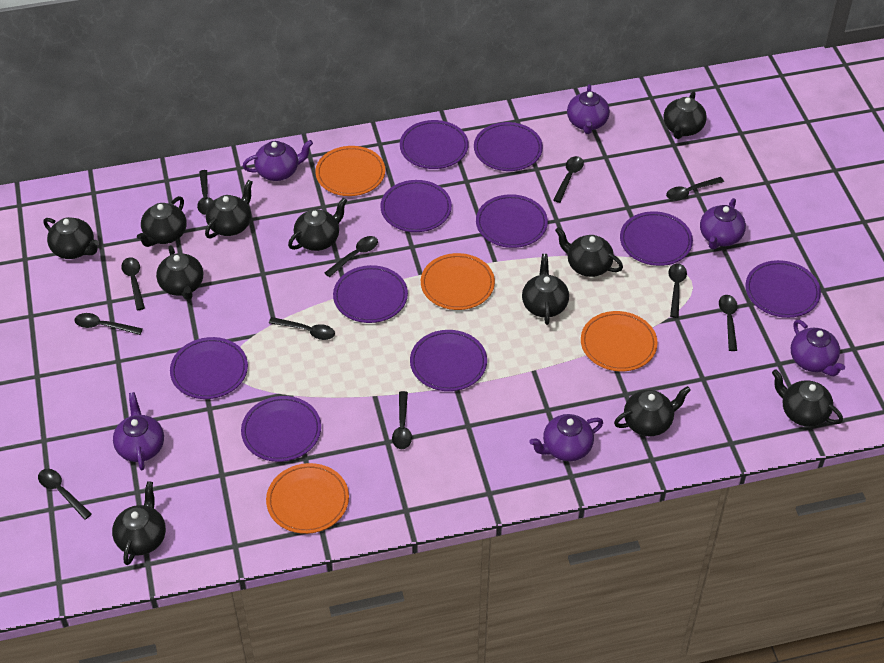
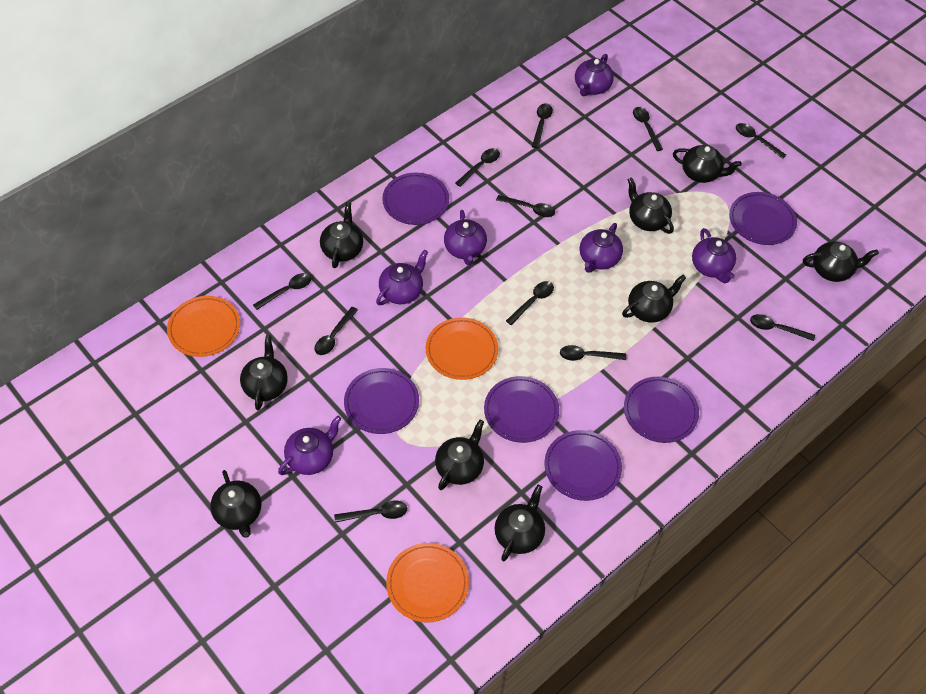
black teapot: [43,217,99,259] [112,481,166,565] [137,196,187,247] [156,245,203,300] [205,180,253,238] [288,198,347,251] [522,254,569,325] [555,227,623,277] [614,386,691,436] [663,91,707,139] [772,369,843,427] = 11 -> [210,470,261,538] [240,335,288,411] [320,202,363,268] [435,420,484,490] [495,485,545,562] [622,275,686,323] [627,177,674,234] [673,145,742,183] [803,241,879,282] = 9
orange plate: [266,463,349,534] [315,146,385,196] [421,253,495,310] [581,311,658,371] = 4 -> [167,296,240,357] [386,543,469,623] [426,317,498,380] = 3
purple plate: [170,337,248,399] [241,396,321,462] [333,265,408,323] [380,180,452,232] [400,120,468,169] [410,330,487,391] [474,122,543,171] [476,194,548,248] [620,211,693,266] [745,260,821,318] = 10 -> [344,368,419,434] [382,173,449,225] [484,376,559,443] [545,430,622,501] [624,377,699,443] [729,192,797,245] = 6

